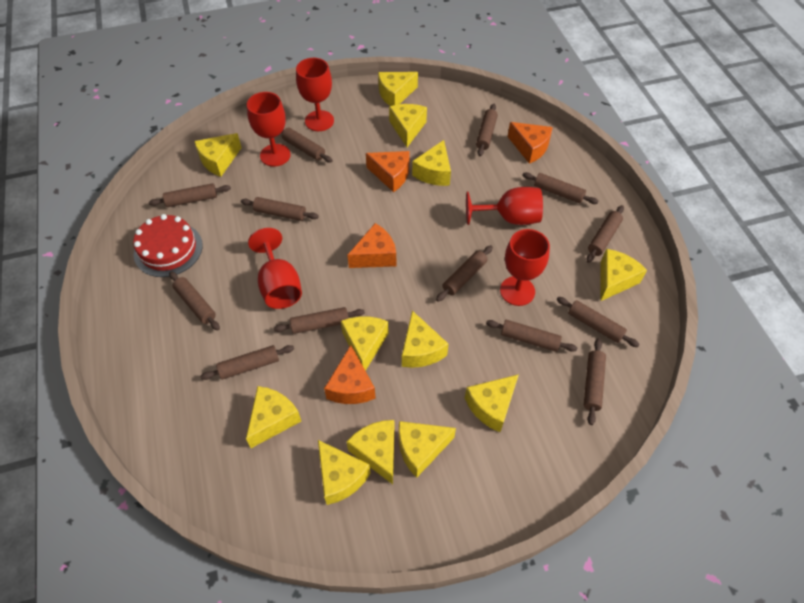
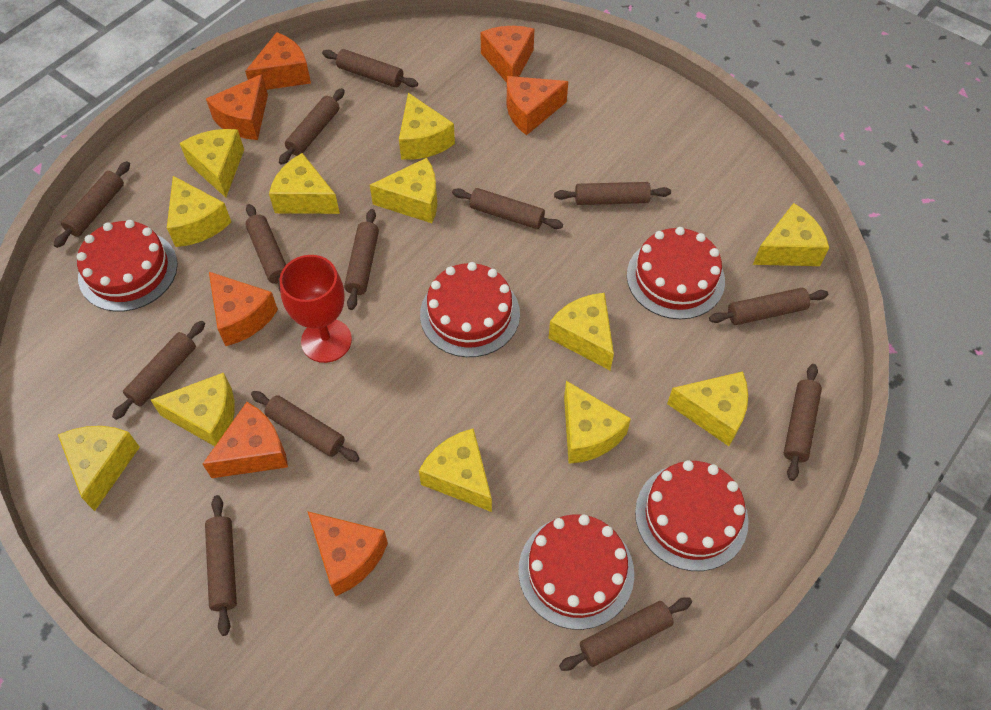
orange cheese: [324,345,376,404] [347,223,396,268] [366,151,410,192] [508,122,553,164] = 4 -> [203,402,288,478] [206,74,268,140] [209,272,278,346] [245,32,311,90] [307,511,388,596] [480,26,534,83] [507,76,568,135] = 7
red cake: [133,214,203,277] = 1 -> [77,220,178,312] [420,262,520,357] [519,514,634,630] [627,227,725,319] [635,461,749,571] = 5
red goblet: [247,92,290,167] [248,228,302,309] [296,58,334,131] [466,187,543,225] [500,229,550,306] = 5 -> [279,255,352,363] = 1

